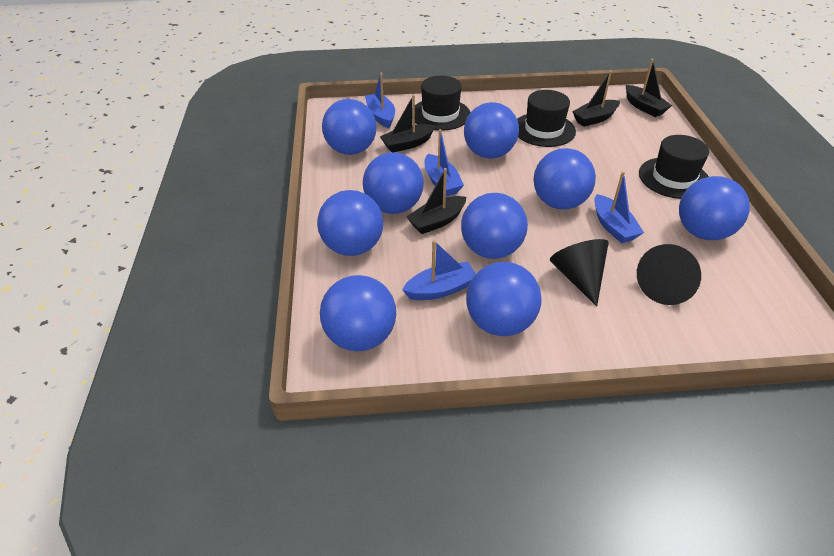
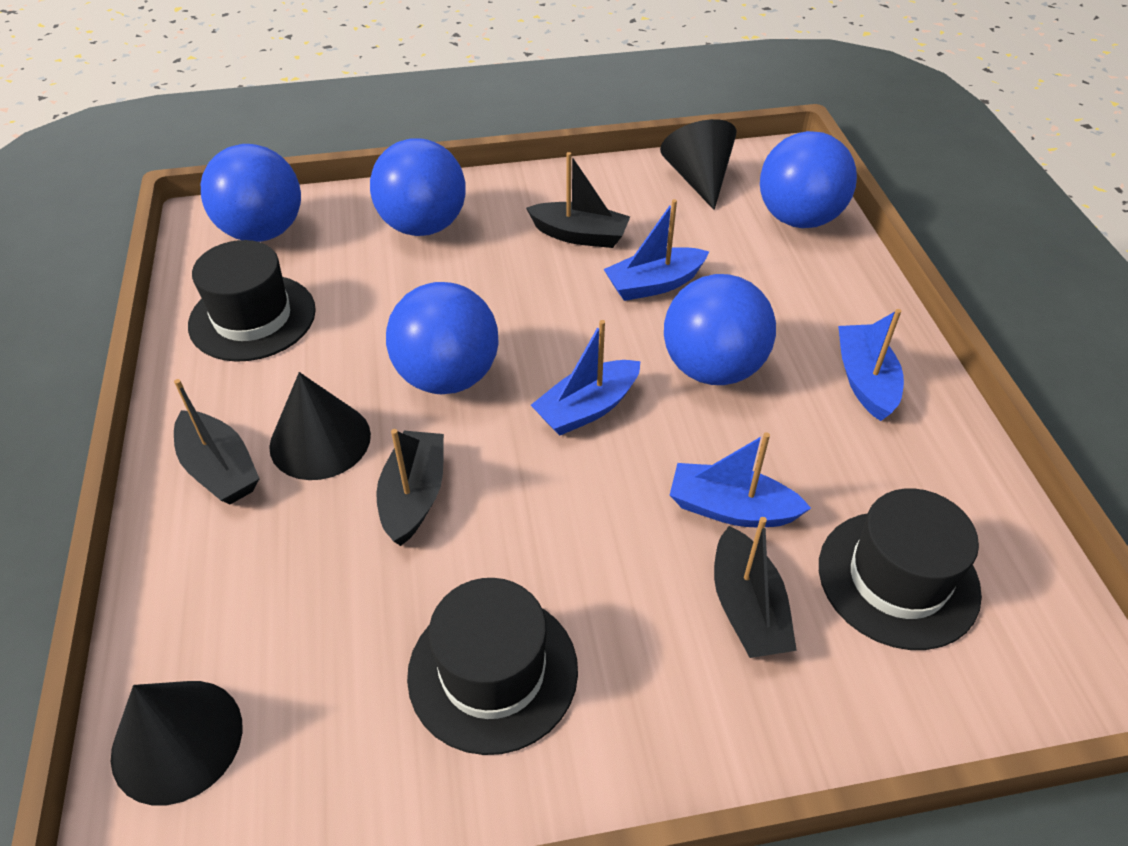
black cone: [550,239,609,307] [637,244,701,305] = 2 -> [111,681,242,805] [269,372,371,480] [660,119,737,210] = 3
blue ball: [317,190,383,256] [320,275,396,352] [322,99,376,155] [363,152,424,214] [461,193,528,259] [464,102,519,159] [466,262,542,336] [533,148,596,209] [679,176,750,240] = 9 -> [201,144,301,242] [370,138,466,236] [386,282,499,394] [664,274,776,385] [760,131,857,228] = 5

